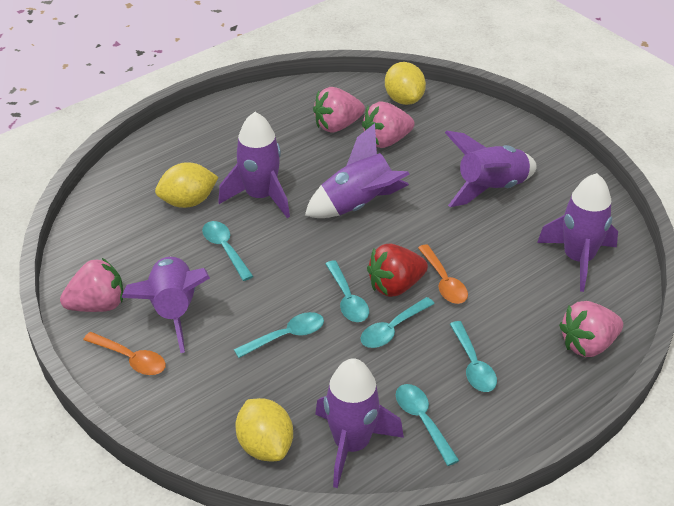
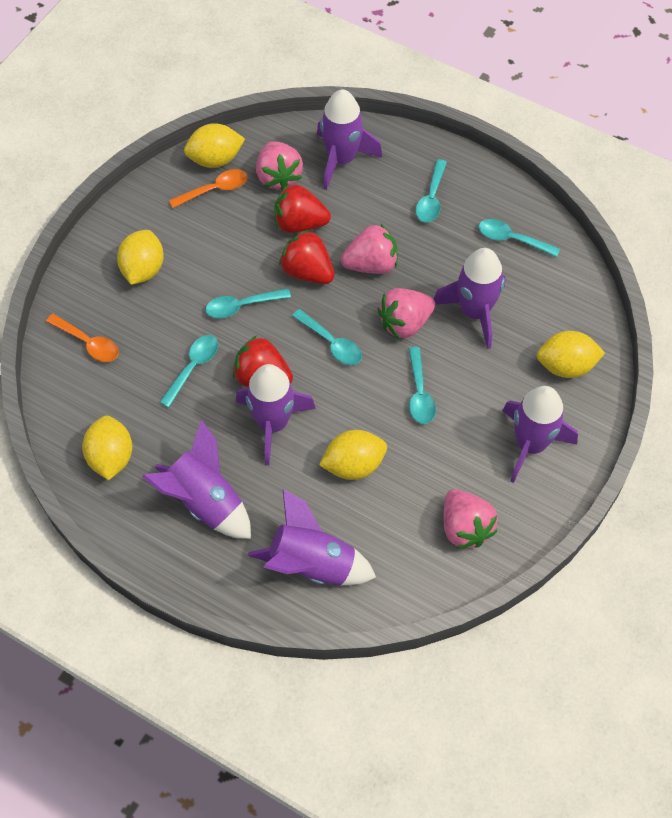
red strawberry: [367,243,428,297] = 1 -> [233,335,293,387] [275,184,331,233] [279,230,334,284] = 3
yellow lemon: [155,162,218,208] [235,398,293,461] [385,62,426,105] = 3 -> [82,416,132,480] [117,230,164,285] [184,123,245,168] [319,430,387,480] [537,331,605,378] = 5

